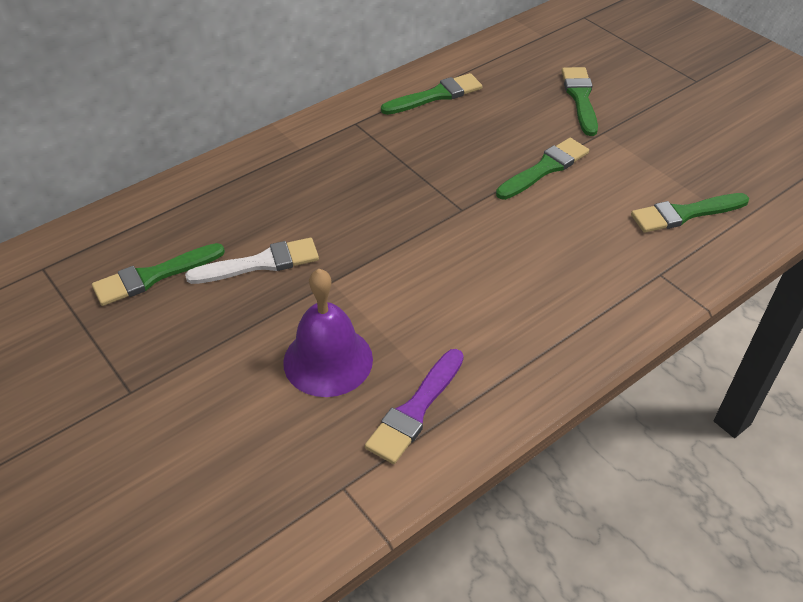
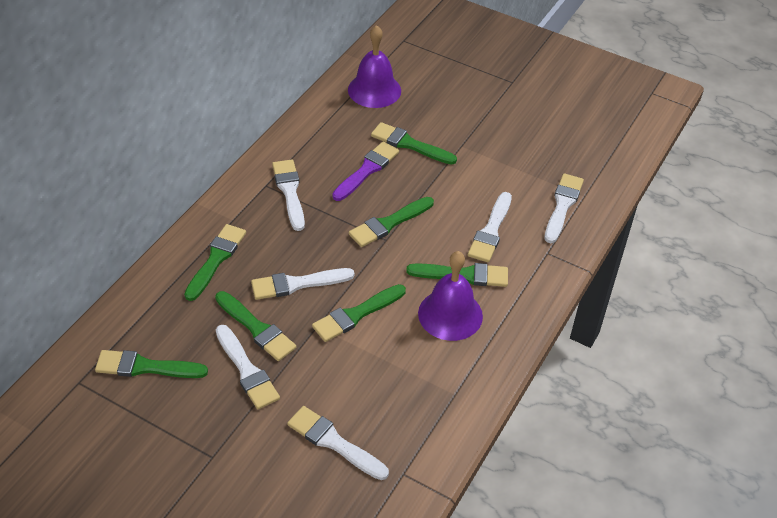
green brush: [92,243,225,306] [381,73,482,115] [496,138,589,200] [562,67,598,136] [631,193,749,233] = 5 -> [95,350,208,378] [184,224,246,301] [215,291,296,361] [312,284,406,342] [349,197,434,247] [371,122,457,165] [406,263,508,287] = 7
purple bell: [283,269,373,397] = 1 -> [348,25,401,108] [418,251,483,341] = 2
white brush: [185,238,319,284] = 1 -> [216,325,280,409] [251,268,354,300] [272,160,305,231] [287,406,389,480] [468,192,512,262] [545,173,584,243] = 6

